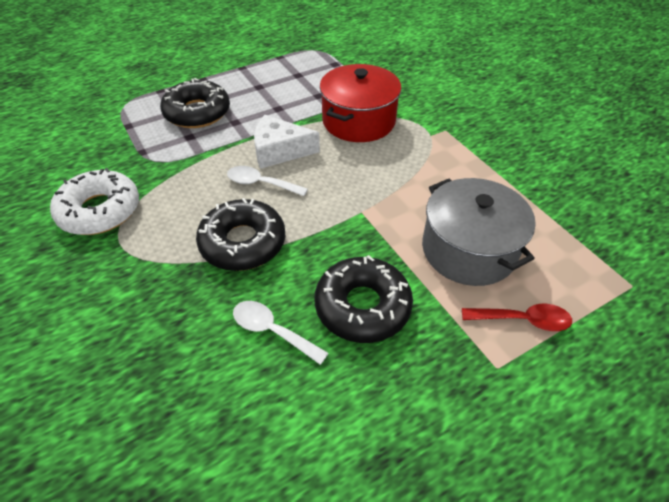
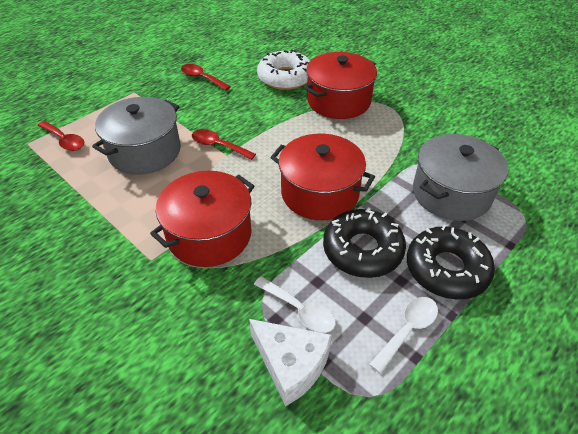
black donut: [160,78,230,128] [196,198,285,271] [315,255,413,343] = 3 -> [323,207,406,278] [407,225,495,300] = 2
grey pot: [422,178,536,286] = 1 -> [92,97,181,175] [413,134,508,221] = 2
red pot: [320,64,402,142] = 1 -> [150,171,255,267] [270,134,375,220] [304,52,377,119] = 3
red spoon: [462,304,572,331] = 1 -> [38,121,84,151] [181,64,231,91] [192,129,256,160] = 3

